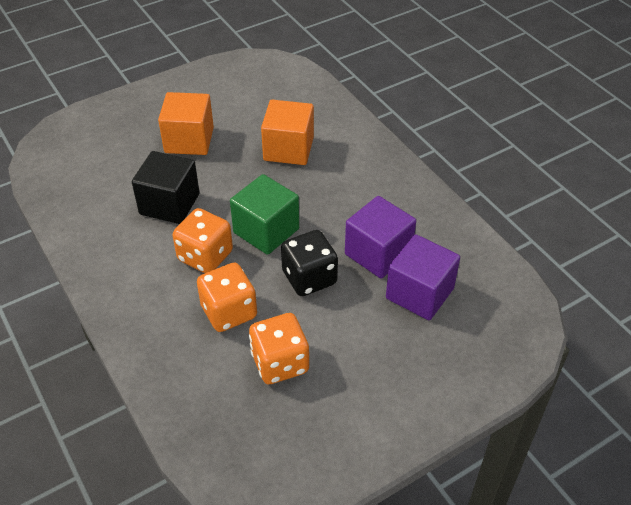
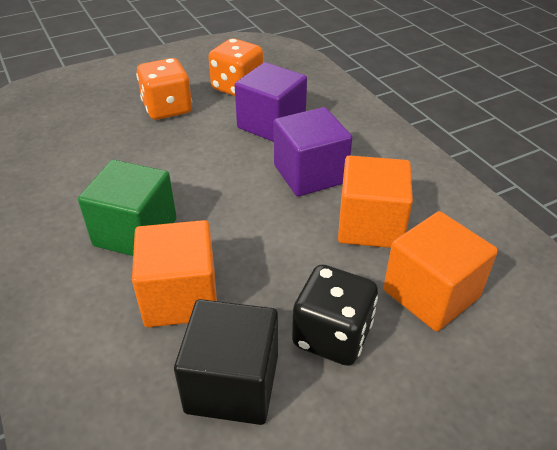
orange cube: [158,92,214,155] [261,100,314,165] = 2 -> [132,220,217,327] [338,155,413,248] [383,211,498,331] = 3
orange dice: [173,208,233,273] [197,262,257,332] [249,313,309,384] = 3 -> [136,58,192,120] [208,38,263,96] = 2

